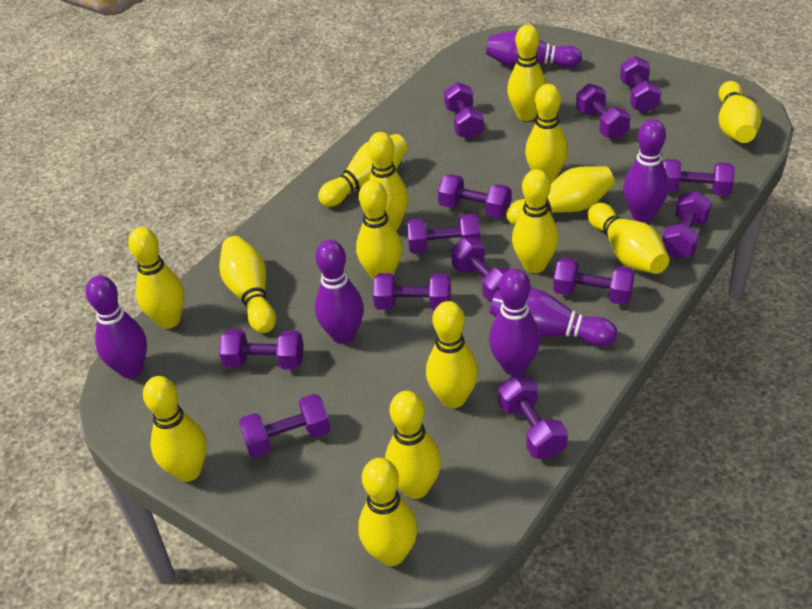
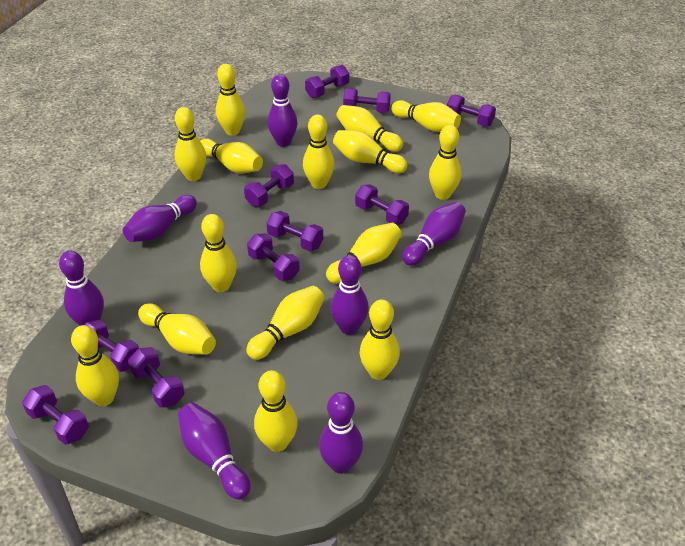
purple bowling pin: [85,275,147,378] [315,240,364,344] [486,30,582,68] [489,269,540,376] [490,288,617,347] [623,119,669,222] = 6 -> [59,251,104,326] [123,195,197,242] [178,403,251,499] [268,74,298,147] [319,392,363,474] [330,255,369,335] [402,202,466,266] = 7
purple dumbbell: [219,329,304,370] [239,394,330,458] [373,273,451,310] [407,214,480,253] [438,174,511,218] [444,82,484,139] [451,238,510,302] [498,376,568,459] [553,257,635,305] [576,84,631,139] [620,56,661,113] [662,191,712,259] [663,159,735,196] = 13 -> [22,385,89,445] [84,320,139,372] [128,347,184,408] [244,164,294,207] [247,233,300,281] [267,211,323,251] [305,65,349,98] [343,88,391,113] [355,184,409,225] [447,95,496,126] = 10

